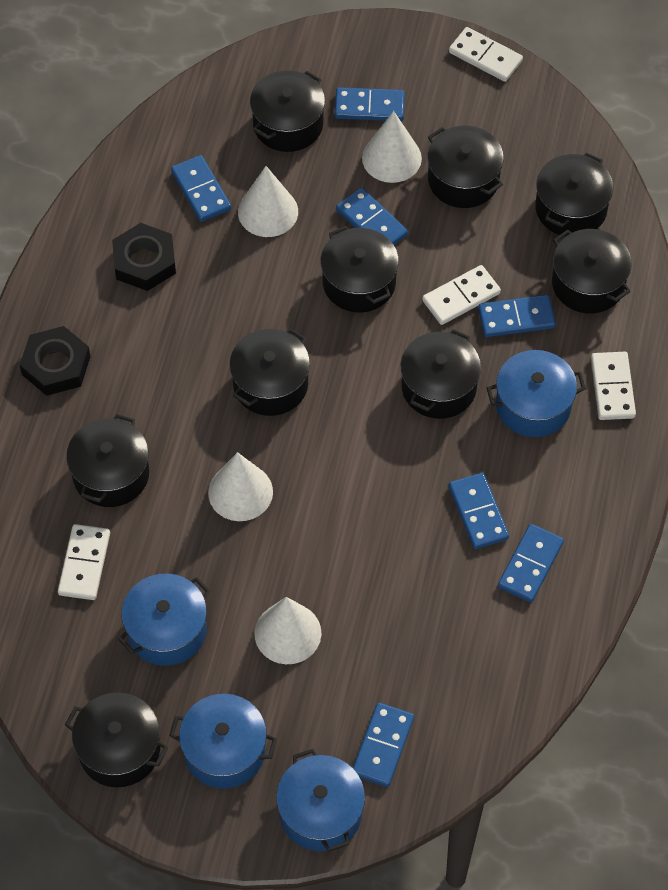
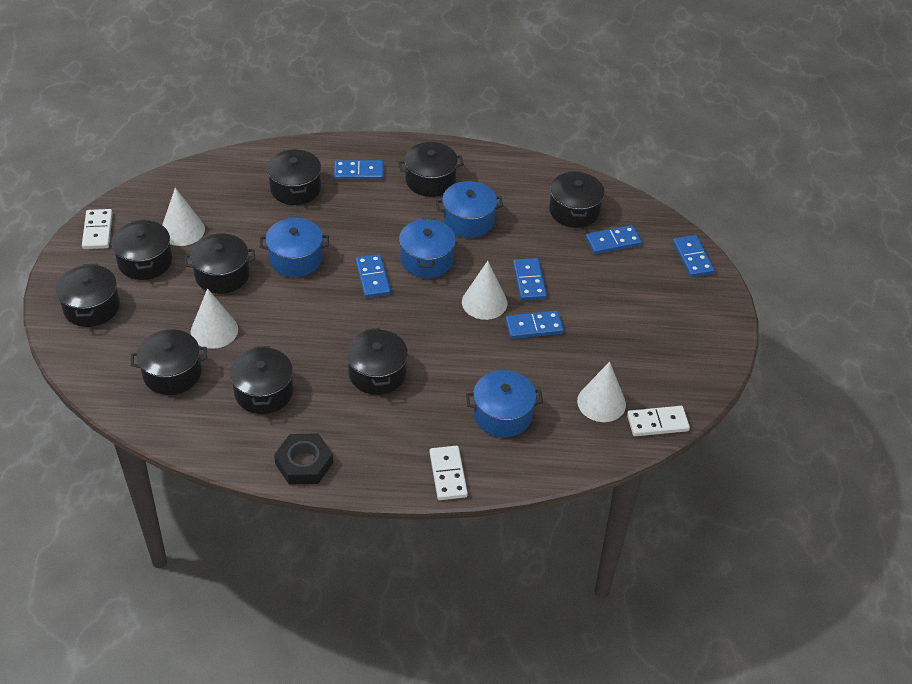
black nut: [20,326,91,396] [112,223,176,291] = 2 -> [274,433,333,485] = 1
blue domino: [171,155,231,222] [335,87,405,121] [336,188,408,245] [353,703,414,787] [449,473,509,549] [478,295,556,337] [498,524,564,602] = 7 -> [334,160,383,180] [355,254,391,298] [505,311,564,339] [513,258,547,301] [586,225,642,254] [673,235,715,277] = 6
white domino: [58,524,110,600] [422,265,501,325] [449,27,523,82] [591,352,636,420] = 4 -> [82,209,113,249] [429,446,468,500] [627,406,690,436] = 3

